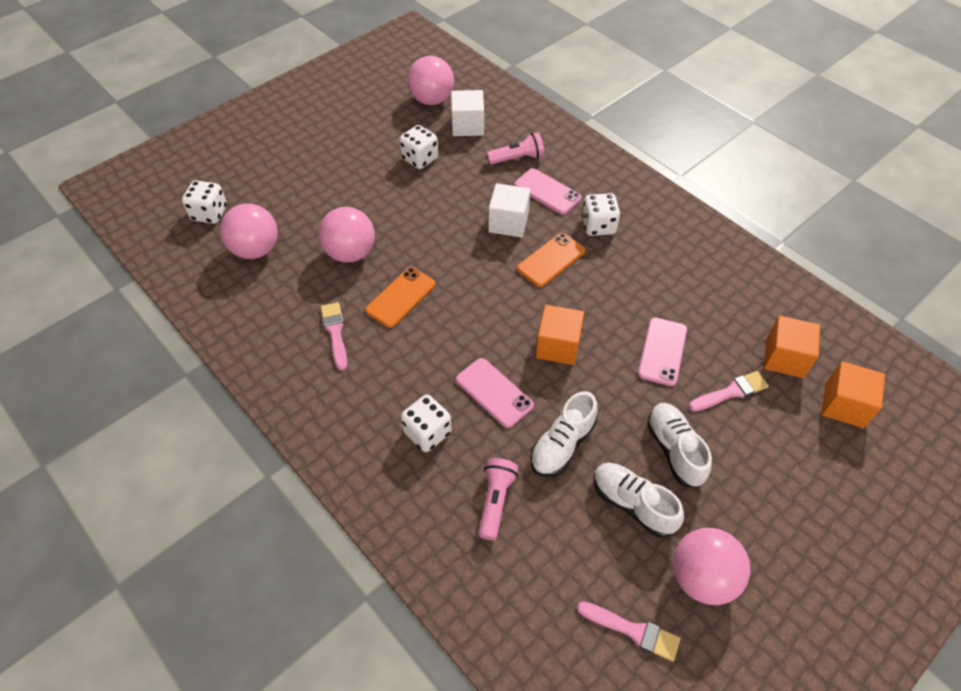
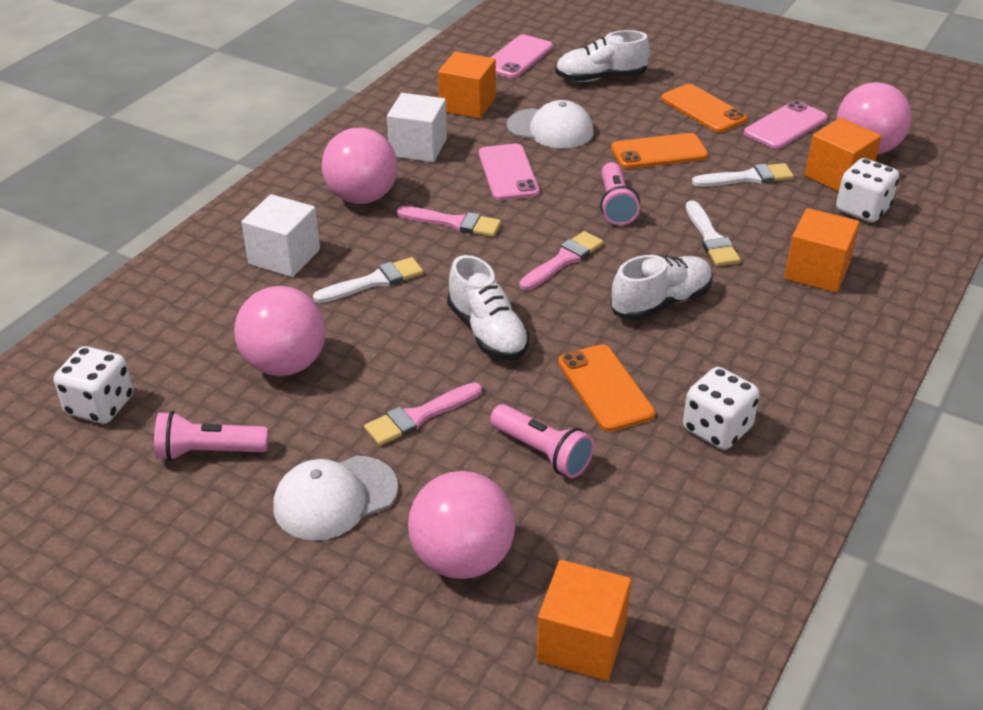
orange cube: [536,305,584,365] [764,316,820,378] [821,361,885,428] = 3 -> [438,52,496,119] [536,560,631,681] [784,208,860,293] [805,118,882,192] = 4
orange phone: [365,267,435,328] [517,233,585,287] = 2 -> [558,344,655,432] [611,133,708,169] [661,84,748,133] = 3
pink flashlight: [478,458,518,540] [487,133,544,165] = 2 -> [154,411,268,461] [490,404,594,478] [600,162,640,225] = 3
white brush: none = 0 -> [313,257,423,303] [686,200,740,266] [692,163,794,187] = 3
white cap: none = 0 -> [274,456,398,541] [507,100,594,149] = 2
white dice: [182,180,227,224] [399,125,438,169] [401,395,452,452] [582,193,621,236] = 4 -> [54,346,133,424] [683,367,760,450] [836,158,899,222] = 3

